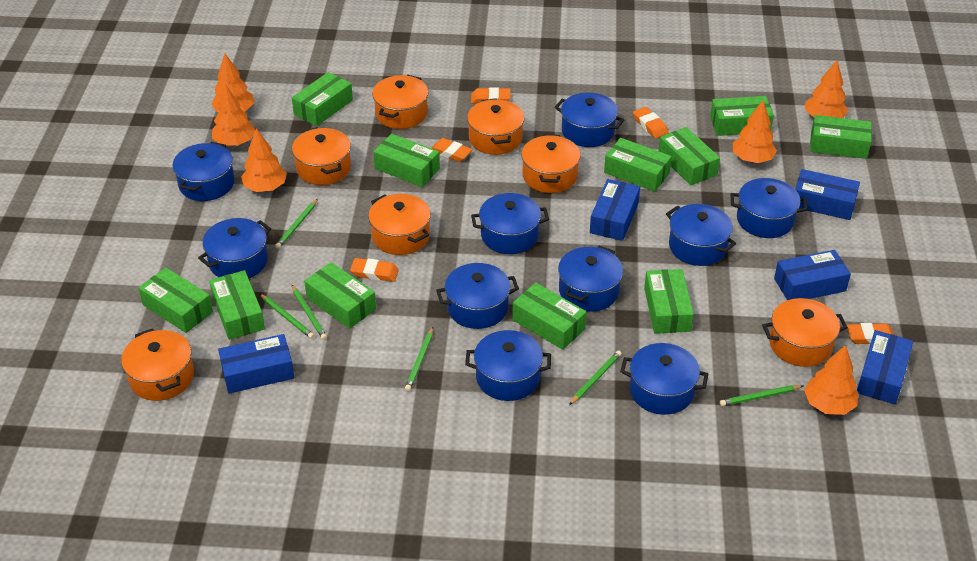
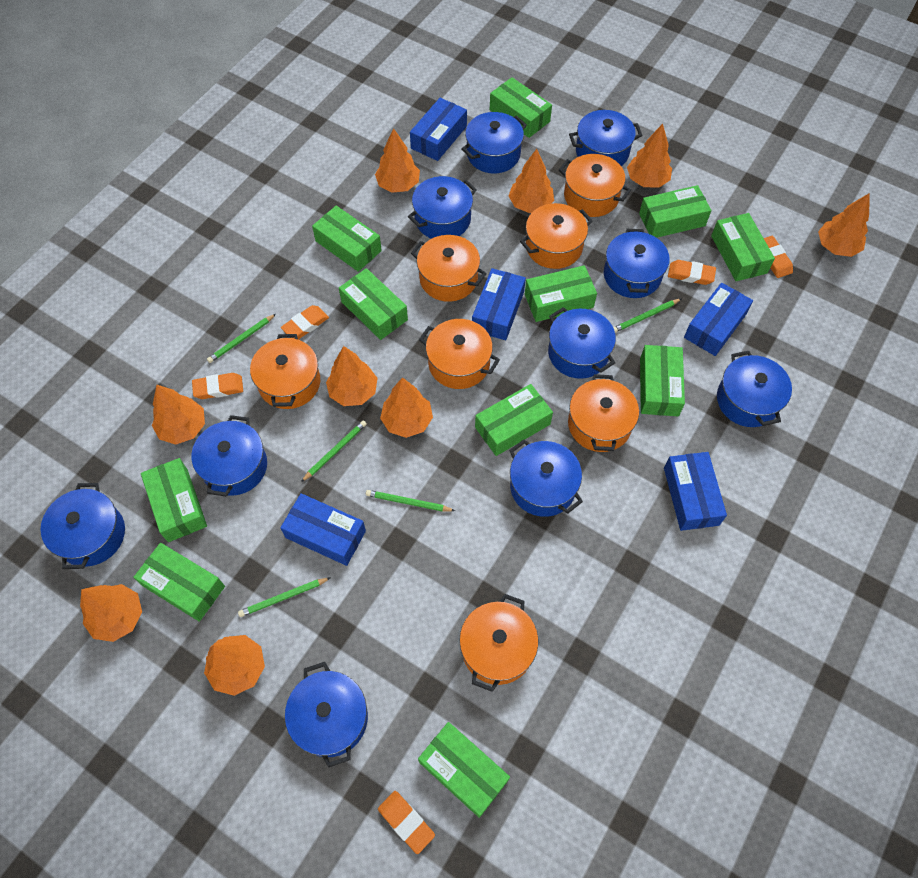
green pencil: [259,293,315,339] [275,199,318,249] [292,285,327,340] [405,327,433,391] [569,350,622,405] [720,385,803,406] = 6 -> [207,314,276,363] [238,577,331,617] [301,421,366,482] [366,490,455,512] [613,299,681,333] = 5
orange tree: [211,54,254,112] [212,84,255,146] [241,128,287,192] [733,101,777,163] [804,345,858,415] [805,60,848,118] = 6 -> [80,584,142,642] [152,385,205,445] [204,635,265,696] [326,346,378,406] [375,128,420,193] [380,377,433,438] [508,149,554,213] [627,124,672,188] [818,193,869,257] = 9

